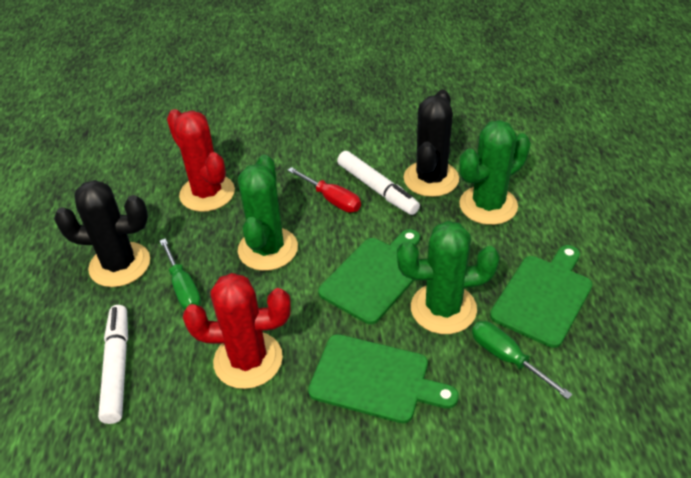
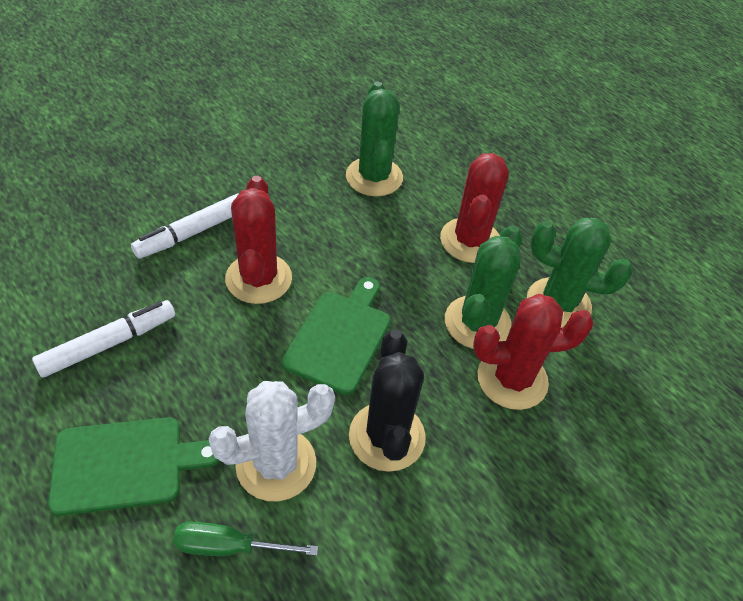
black cactus: [54,180,150,287] [403,90,459,197] = 2 -> [349,330,426,472] = 1
green cutting board: [308,334,459,423] [318,229,420,324] [490,245,592,348] = 3 -> [48,417,220,516] [282,277,391,395] = 2
green screwdriver: [160,238,201,310] [472,321,573,399] = 2 -> [173,522,318,556] = 1
red cactus: [167,109,235,212] [183,273,291,389] = 2 -> [225,176,292,304] [440,153,509,263] [473,294,594,410] = 3
red screwdriver: [288,167,361,212] = 1 -> none = 0
white cactus: none = 0 -> [209,381,335,501] = 1

